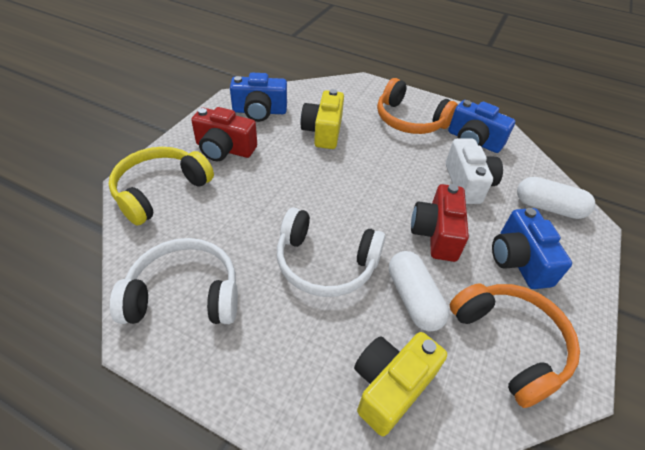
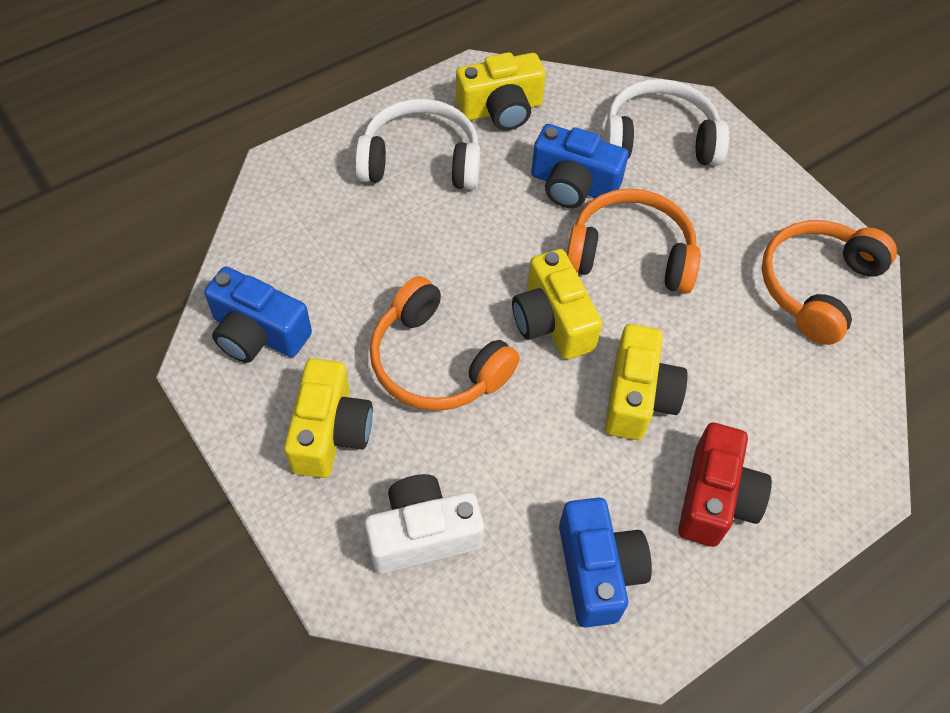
orange headphones: [377,78,458,134] [450,283,580,408] = 2 -> [370,276,520,411] [567,188,701,294] [762,220,897,345] = 3
red camera: [191,107,257,161] [411,184,469,262] = 2 -> [678,423,772,547] = 1
white capsule: [389,251,449,331] [517,177,595,219] = 2 -> none = 0
yellow camera: [301,89,344,149] [354,332,447,436] = 2 -> [284,358,373,478] [456,52,546,131] [512,249,602,359] [605,324,688,440] = 4
yellow headphones: [109,147,214,225] = 1 -> none = 0

